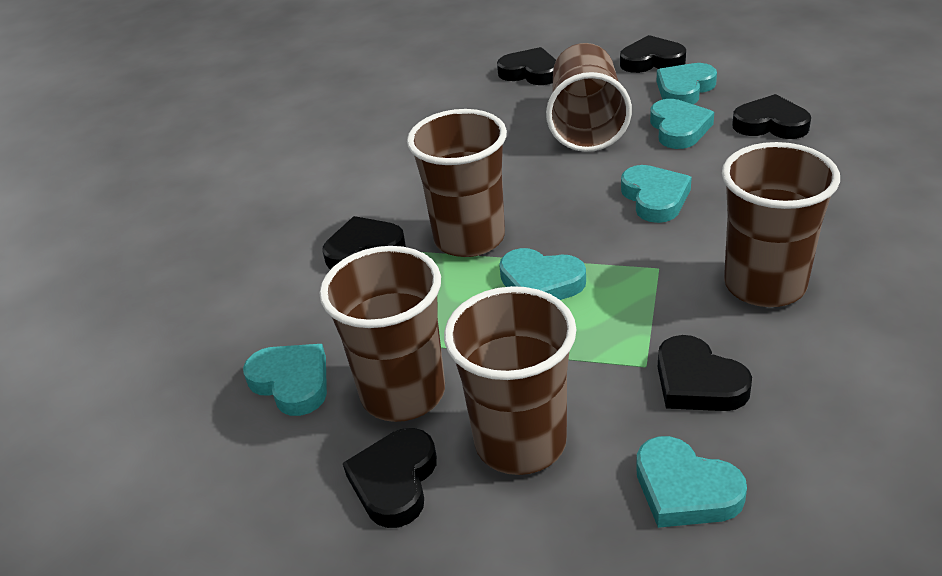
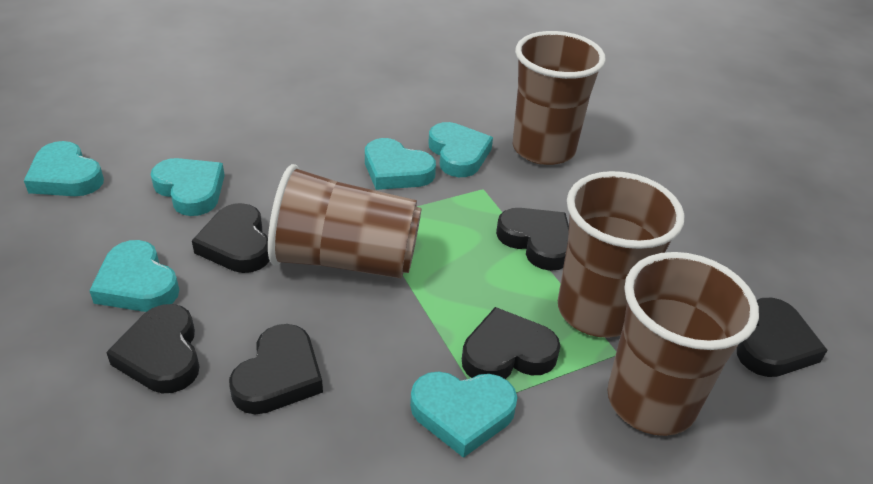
brown cup: [320,246,445,422] [407,109,507,257] [444,286,577,475] [546,43,632,152] [722,142,840,307] = 5 -> [268,164,422,279] [512,31,606,165] [558,171,684,338] [607,252,759,436] = 4

